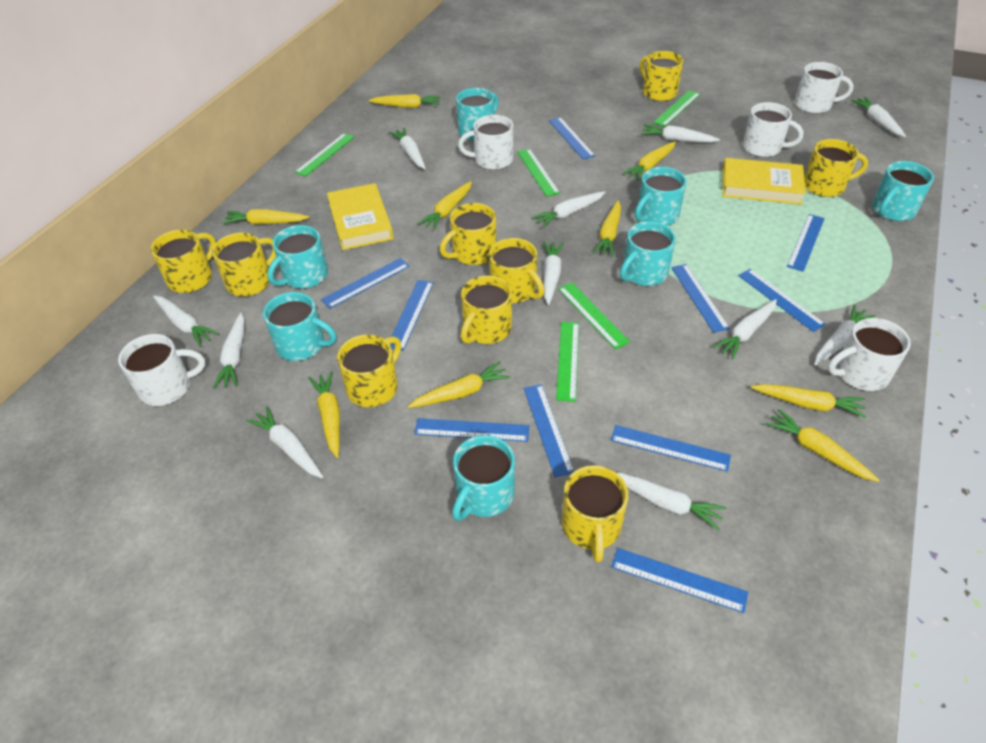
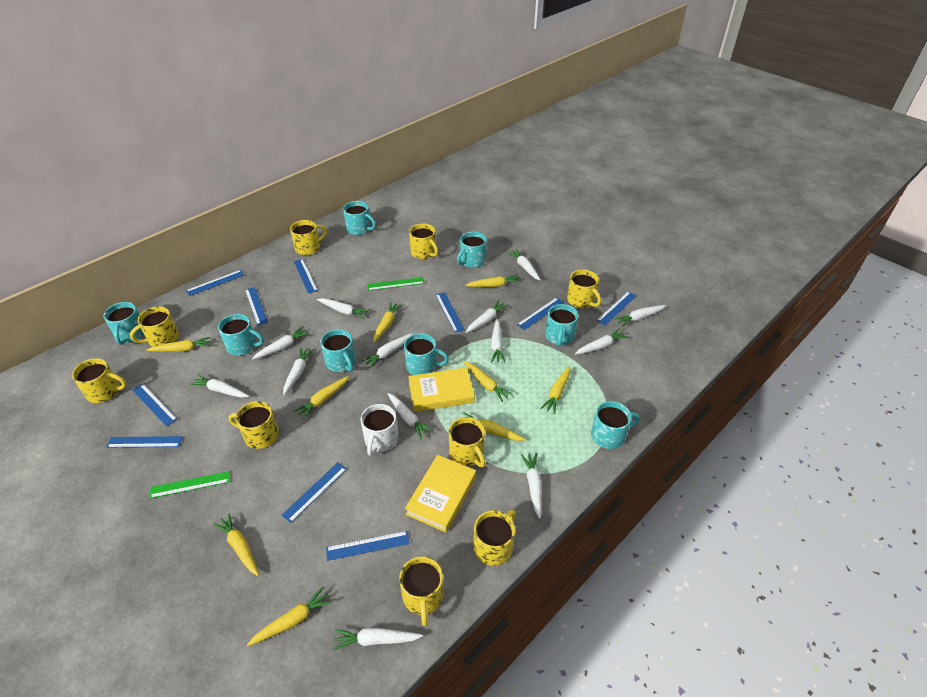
green ruler: [295,133,355,177] [517,149,560,197] [556,322,579,402] [558,283,630,349] [653,90,700,127] = 5 -> [150,471,230,499] [367,277,424,291] = 2
turquoise mug: [263,292,337,361] [267,225,328,289] [452,435,515,521] [456,88,499,141] [620,222,676,286] [635,167,687,226] [872,161,934,221] = 7 -> [103,302,144,345] [218,314,264,356] [320,329,356,372] [343,201,376,235] [404,333,449,375] [457,231,487,268] [546,304,579,347] [591,401,640,449] = 8
white carrot: [153,296,219,347] [213,313,245,388] [246,406,323,478] [389,128,426,169] [532,191,605,228] [543,241,564,305] [616,472,726,530] [641,125,720,143] [713,299,777,359] [814,305,876,365] [851,97,906,137] = 11 -> [189,374,249,398] [252,327,309,360] [283,348,314,395] [317,298,370,319] [333,628,423,650] [361,333,413,368] [387,393,433,439] [465,300,509,333] [491,319,505,363] [507,249,540,280] [521,453,542,519] [575,329,628,355] [614,305,666,327] = 13
white mug: [118,334,205,406] [458,115,513,170] [743,102,804,157] [795,62,854,114] [828,318,911,391] = 5 -> [361,404,399,456] = 1

